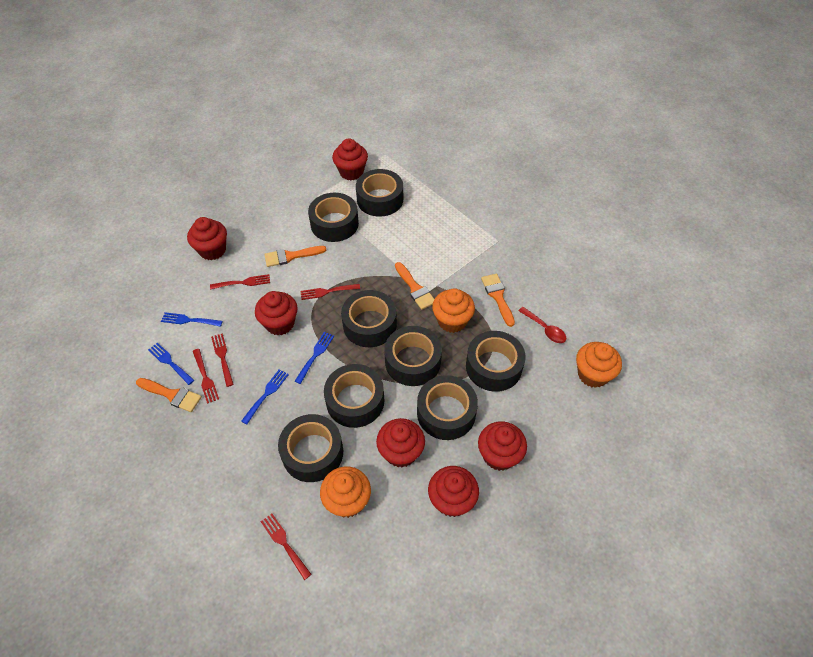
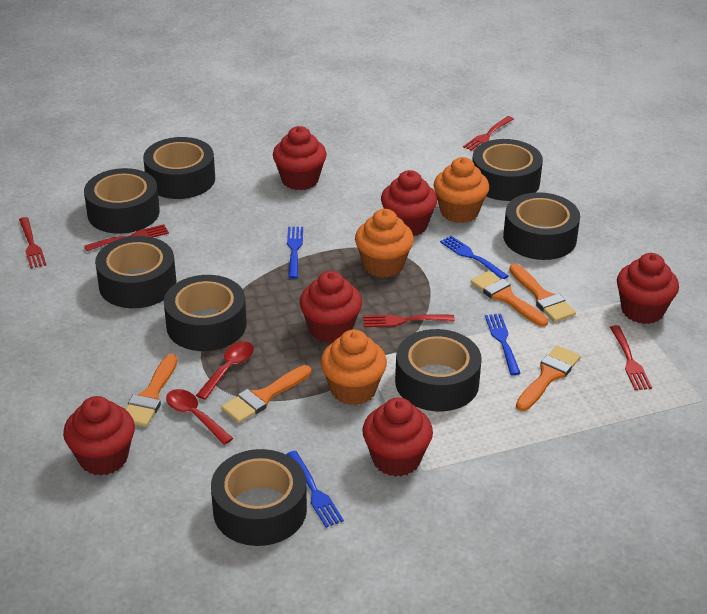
orange brush: [136,378,202,412] [264,246,326,267] [395,262,434,310] [481,274,515,327] = 4 -> [126,354,178,427] [221,365,311,423] [471,271,548,327] [509,264,576,322] [516,345,581,411] = 5
red spoon: [518,307,566,343] = 1 -> [166,389,233,445] [196,341,254,400] = 2

